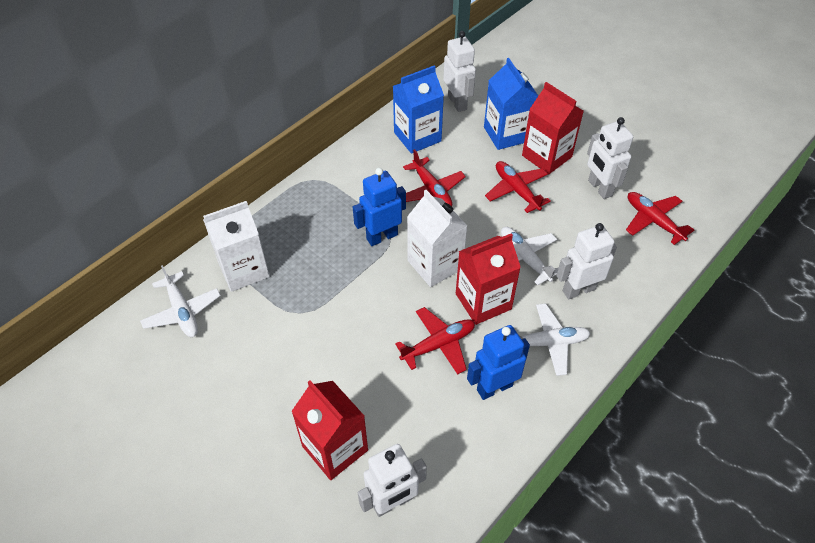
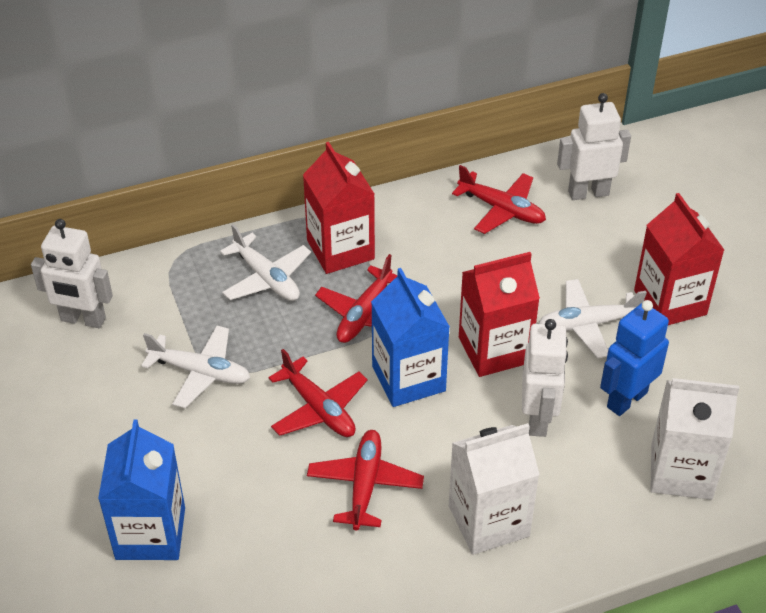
blue robot: [353,168,406,246] [467,325,530,400] = 2 -> [600,300,669,416] = 1
white robot: [358,444,427,517] [443,31,476,112] [557,223,617,299] [587,117,633,199] = 4 -> [31,219,113,328] [522,319,568,437] [557,93,631,200] = 3

